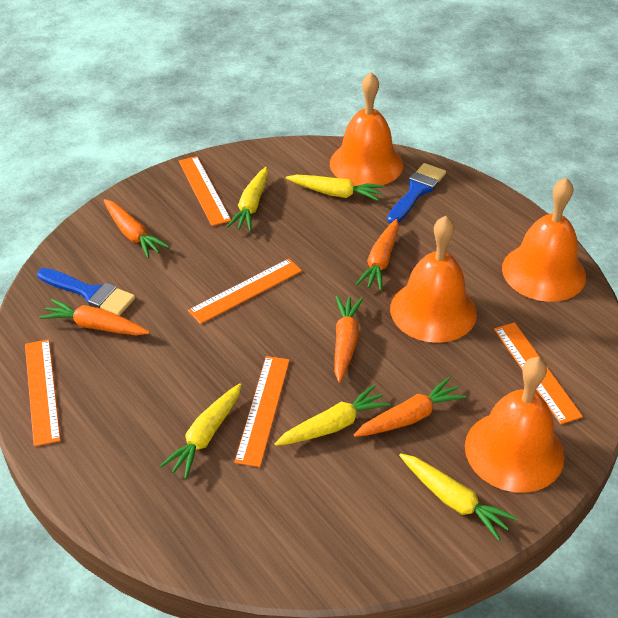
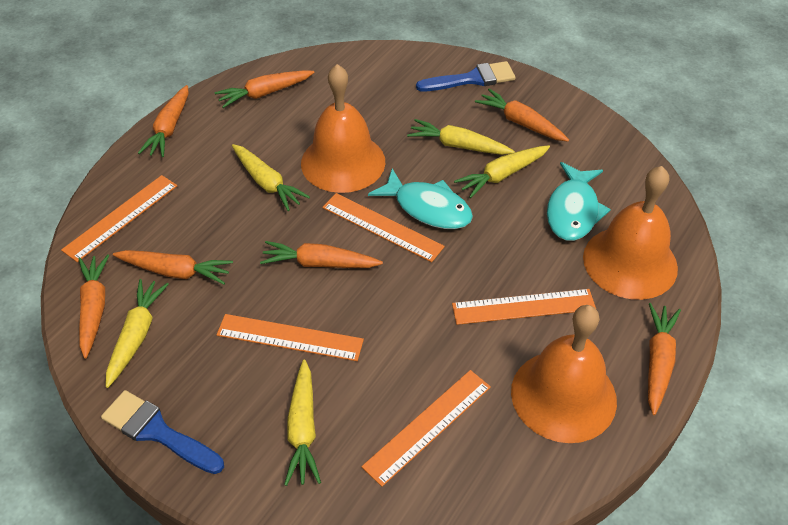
orange bell: [330,72,403,186] [390,216,477,343] [465,357,564,493] [502,178,586,302] = 4 -> [301,64,385,193] [511,305,617,443] [583,166,678,300] = 3
orange carrot: [39,299,150,336] [104,199,170,258] [334,296,363,383] [353,377,466,437] [356,219,399,291] = 5 -> [79,254,109,358] [113,250,233,284] [138,85,188,157] [215,70,315,108] [260,241,383,268] [475,89,569,142] [648,303,681,415] = 7
turquoise fish: none = 0 -> [368,168,473,229] [547,162,611,241] = 2

